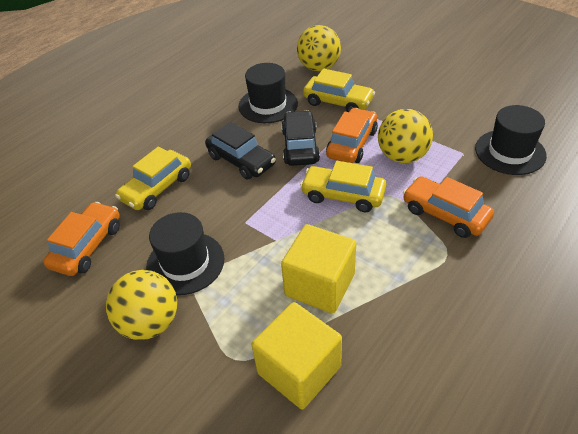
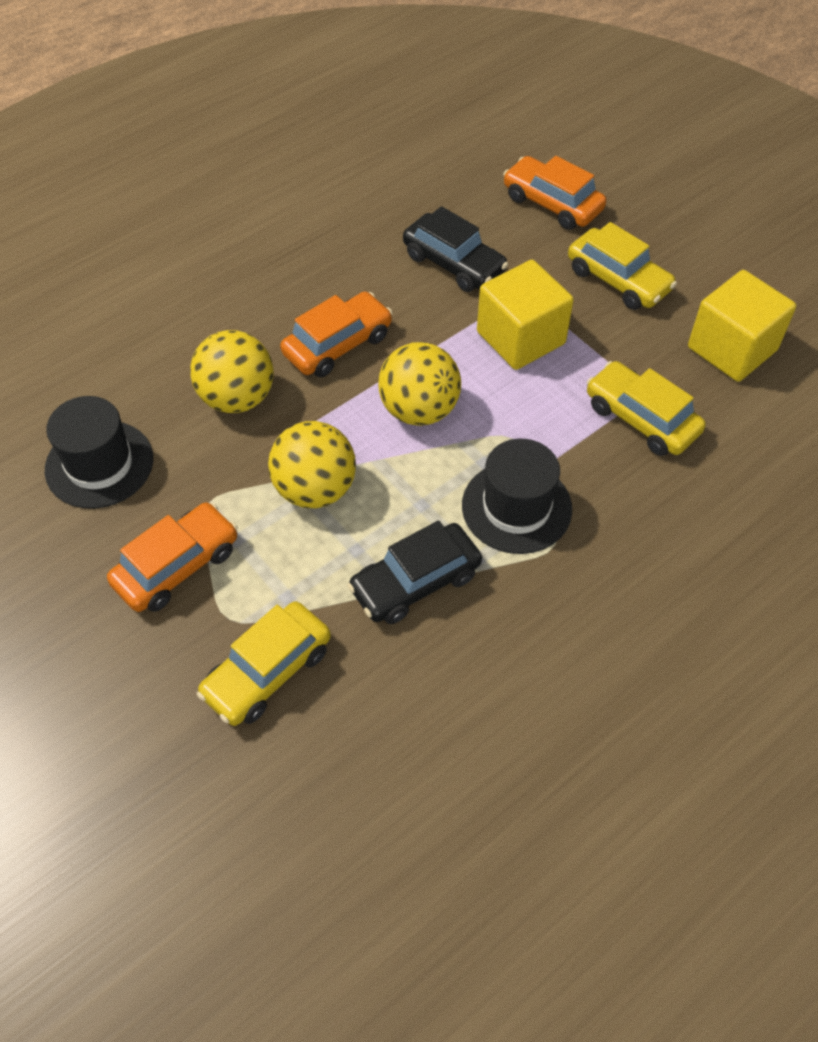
black hat: [146,212,224,295] [238,63,298,123] [475,105,547,175] = 3 -> [45,396,153,509] [462,439,572,554] = 2

